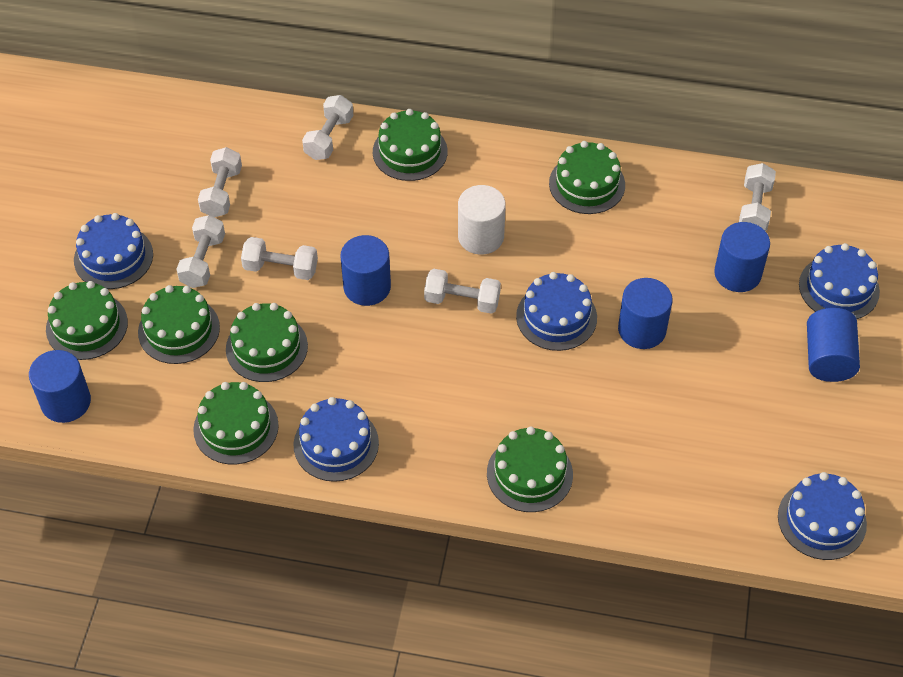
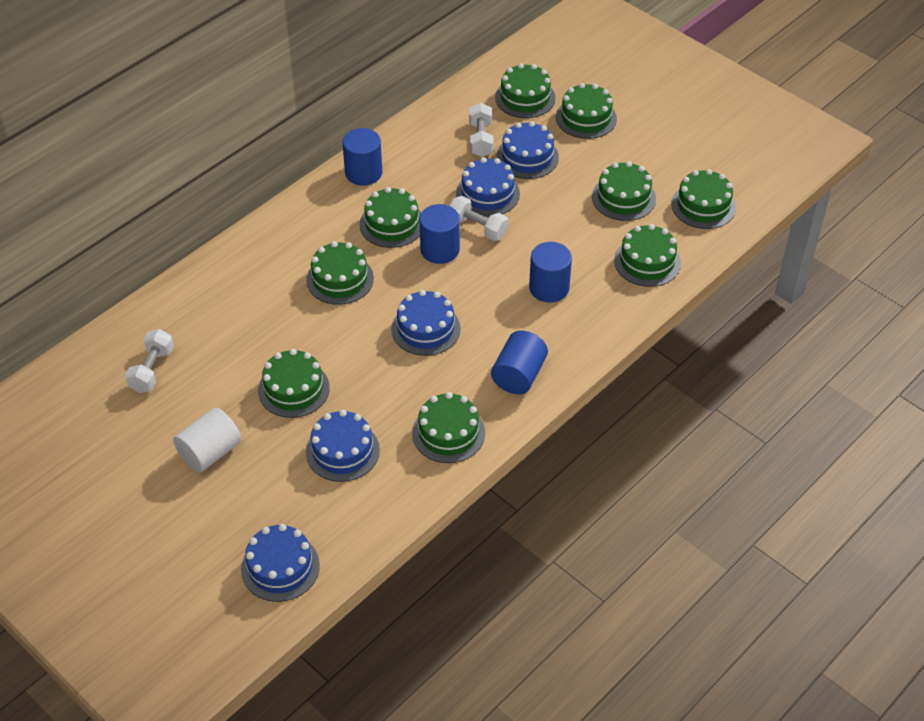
blue cylinder: [29,350,91,423] [341,235,391,306] [618,278,672,349] [714,222,770,292] [807,308,860,382] = 5 -> [343,128,382,186] [419,204,460,264] [491,331,548,394] [529,242,572,303] = 4
green cake: [46,281,128,360] [138,285,220,364] [193,382,279,464] [226,303,308,382] [373,109,448,181] [487,426,573,512] [549,141,625,214] = 7 -> [258,349,330,418] [306,241,374,305] [359,187,421,248] [412,392,485,463] [495,63,555,118] [556,83,617,139] [592,161,656,221] [614,224,681,287] [671,169,736,229] = 9
white dumbbell: [176,215,225,288] [198,147,242,217] [241,237,318,280] [302,95,353,160] [424,269,501,314] [739,163,776,231] = 6 -> [125,329,174,393] [449,196,508,241] [469,103,494,157] = 3

